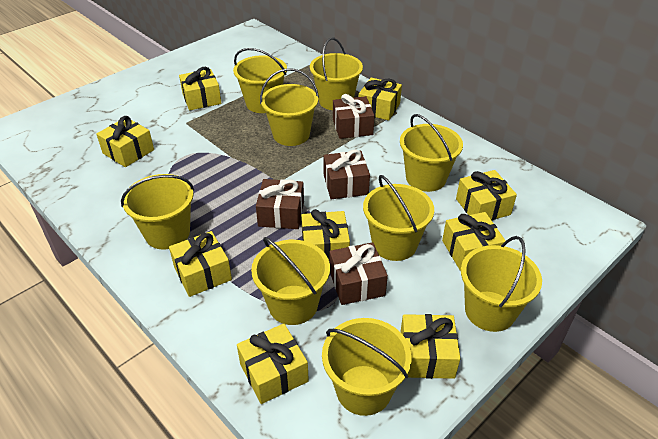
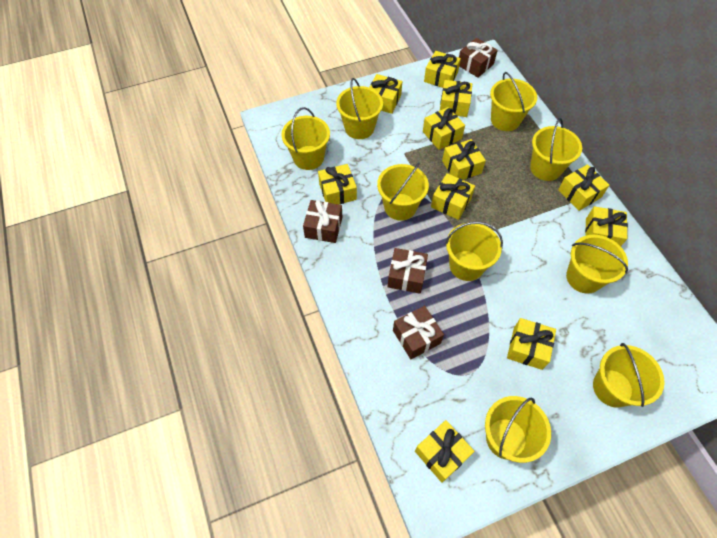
yellow gift: [96,116,154,167] [169,231,232,297] [179,67,221,110] [237,324,309,404] [301,209,350,259] [359,77,402,121] [400,314,460,379] [442,212,506,271] [456,170,517,220] = 9 -> [318,164,357,204] [369,74,402,114] [415,420,475,483] [423,107,465,150] [424,51,461,88] [431,173,475,220] [440,80,472,117] [442,139,486,180] [507,318,556,370] [558,164,609,211] [585,206,628,246] = 11

